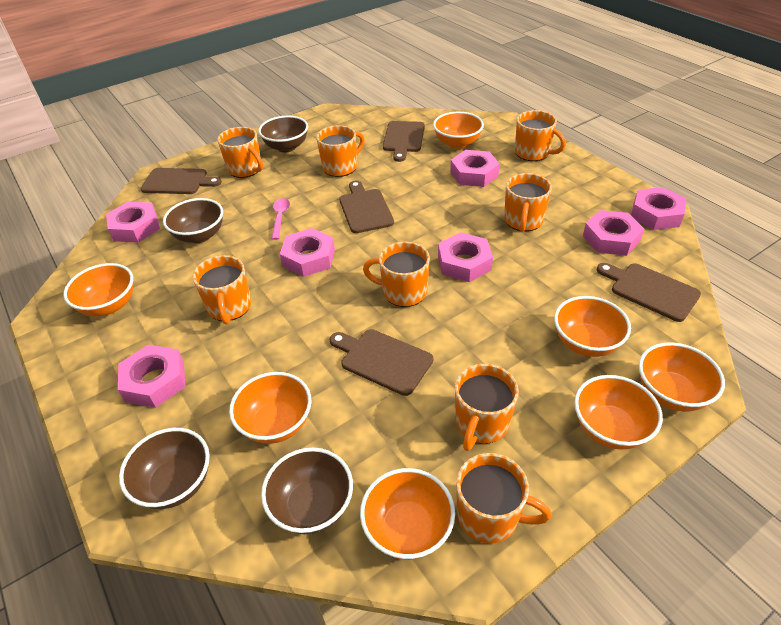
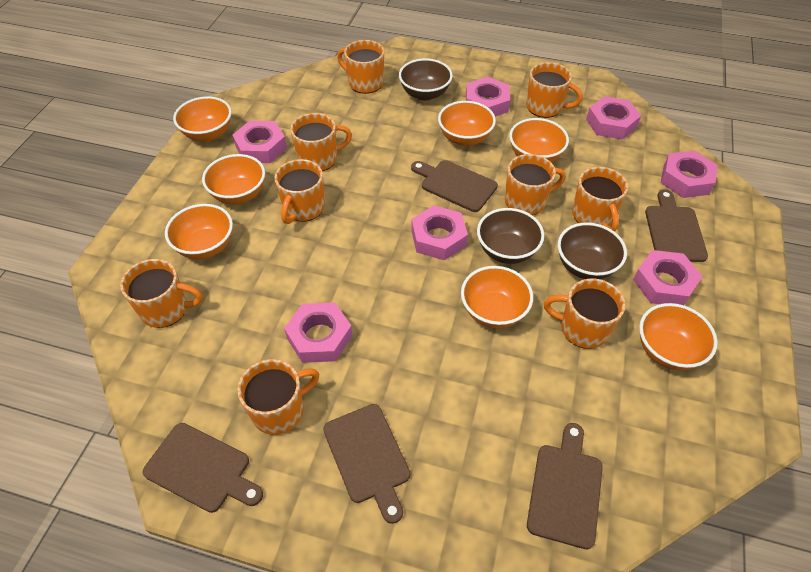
brown bowl: [119,428,210,509] [163,198,223,243] [258,116,308,153] [261,448,353,534] = 4 -> [399,58,453,101] [477,208,544,264] [558,223,627,279] = 3
orange mug: [192,255,251,324] [217,127,263,178] [316,125,365,177] [363,242,430,307] [455,364,519,451] [456,453,552,544] [504,173,552,232] [515,110,566,161] = 8 -> [120,259,203,328] [237,359,319,435] [274,159,325,224] [290,113,352,171] [337,40,384,94] [505,154,566,215] [526,62,583,118] [544,278,625,349] [572,167,628,232] = 9
pink spoon: [271,198,290,240] = 1 -> none = 0

